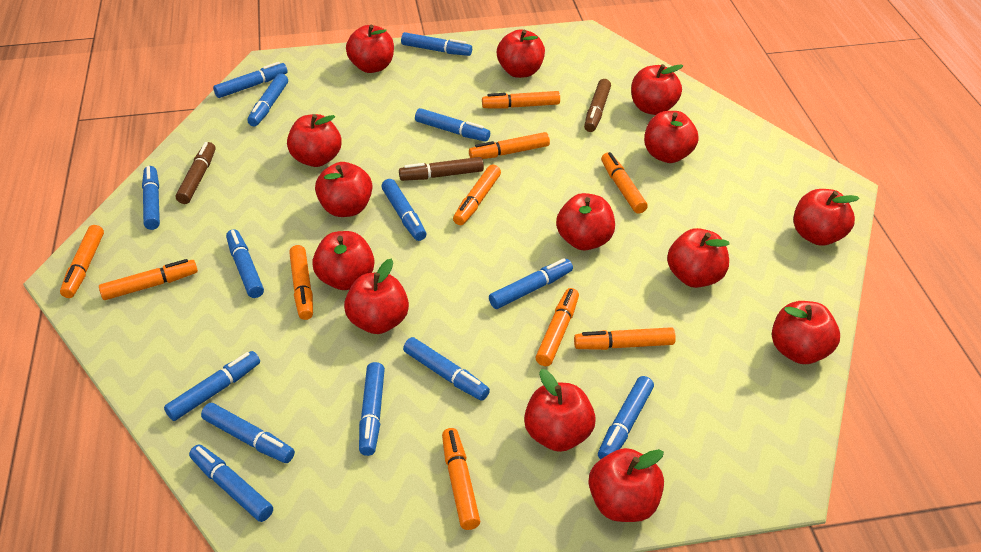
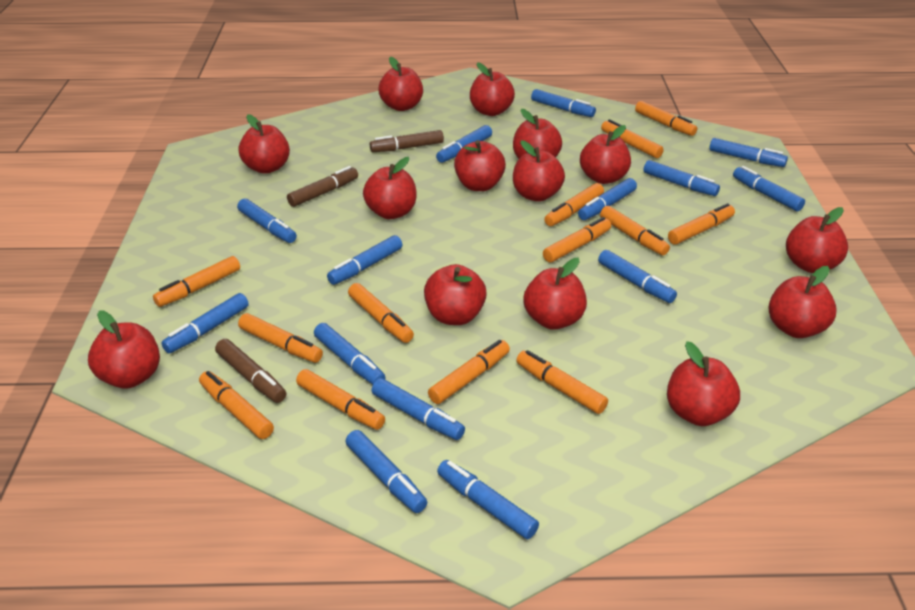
orange marker: [60,225,104,298] [99,259,198,300] [289,245,313,320] [442,428,480,530] [453,165,501,225] [469,132,550,159] [482,91,560,109] [535,288,579,366] [574,327,676,350] [601,152,648,214] = 10 -> [153,256,240,307] [199,371,274,439] [238,313,323,363] [296,369,385,430] [348,283,414,343] [428,340,510,404] [516,350,608,414] [543,217,611,263] [544,183,604,226] [600,206,670,255] [601,119,664,158] [635,101,697,136] [668,203,735,245] = 13

